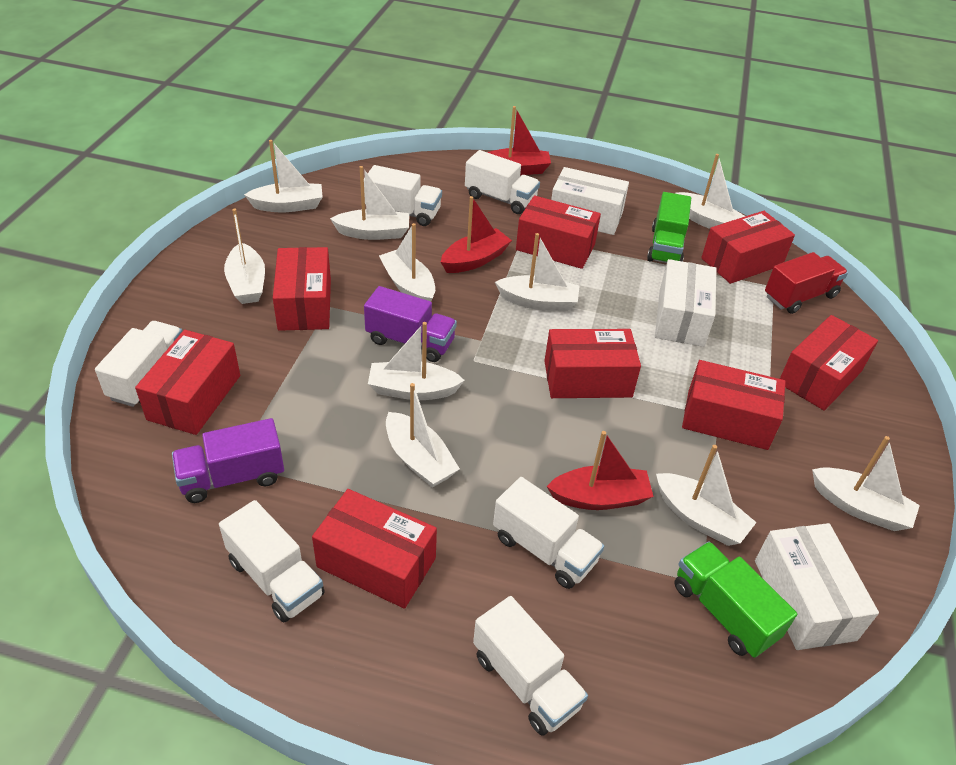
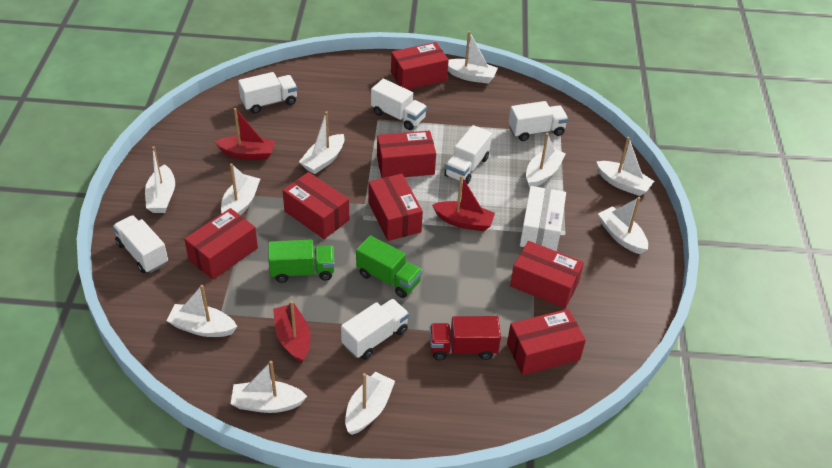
purple truck: [172,418,284,503] [364,286,457,362] = 2 -> none = 0
red box: [135,330,240,435] [273,247,331,331] [312,489,437,609] [516,195,601,269] [545,329,641,398] [682,360,785,450] [701,211,795,284] [780,315,878,411] = 8 -> [184,208,258,280] [283,172,349,239] [368,174,423,241] [377,131,436,178] [391,42,449,90] [507,309,586,375] [510,241,584,308] = 7
white box: [551,167,629,235] [655,259,717,347] [755,523,879,650] = 3 -> [520,186,566,251] = 1

